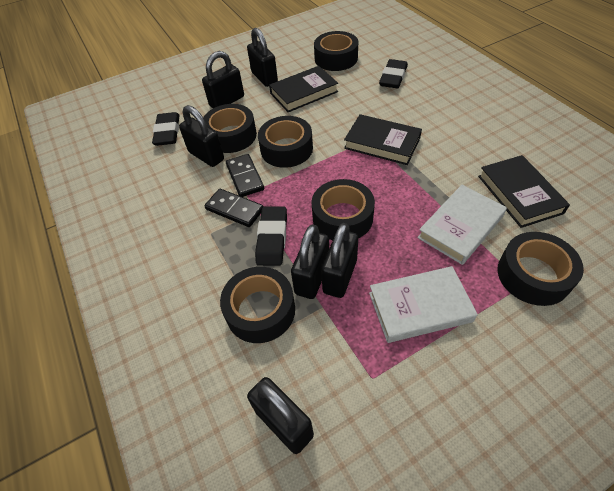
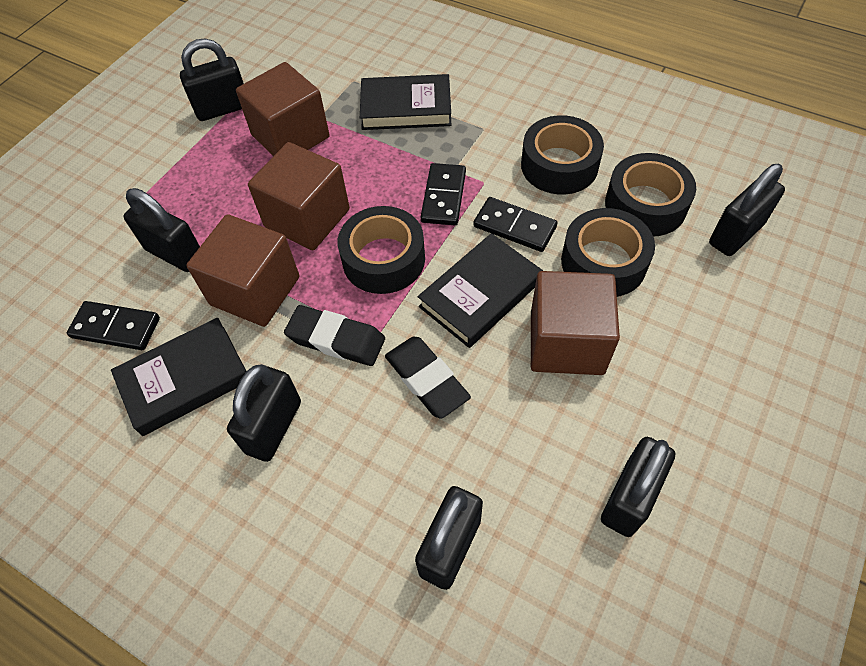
black domino: [204,189,263,227] [226,154,264,197] = 2 -> [67,301,160,350] [421,163,466,225] [473,197,557,252] = 3
black eraser: [152,112,179,146] [255,207,287,266] [379,59,408,88] = 3 -> [284,305,385,366] [385,337,471,419] = 2
black tape: [203,104,257,153] [220,267,295,343] [258,116,313,168] [311,179,375,240] [314,31,358,71] [497,232,584,306] = 6 -> [338,206,425,294] [521,115,604,194] [561,208,655,297] [605,153,696,237] = 4
brown cube: none = 0 -> [186,214,300,327] [236,62,330,156] [248,142,350,250] [531,271,620,375] = 4
white book: [369,266,478,343] [417,185,507,265] = 2 -> none = 0

